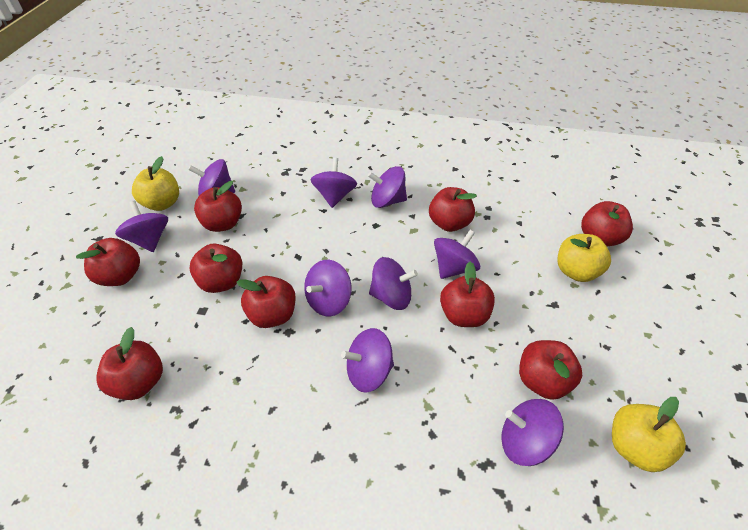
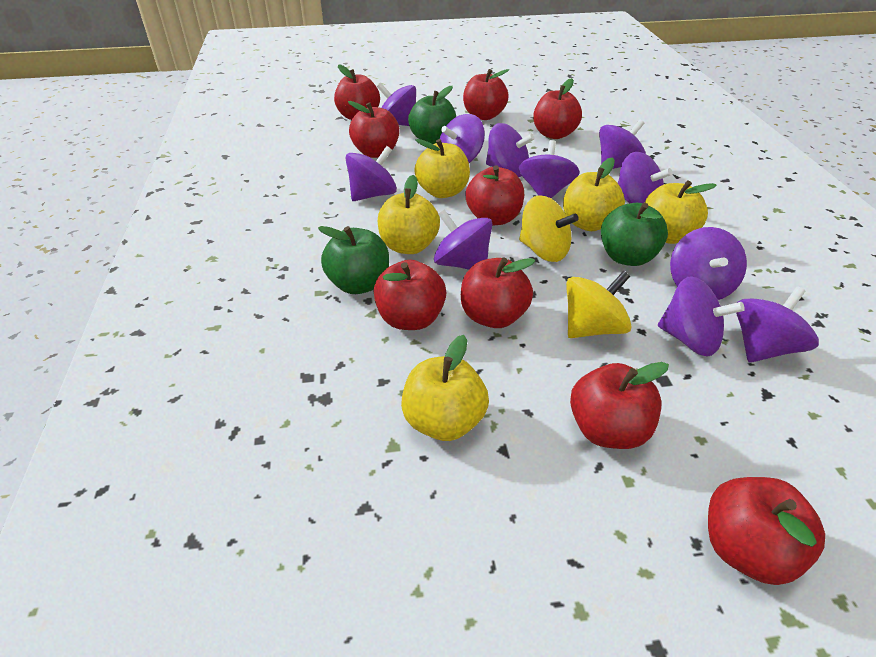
green apple: none = 0 -> [318,226,389,294] [408,86,456,144] [601,203,668,266] = 3
purple spinning top: [115,201,168,252] [188,159,235,195] [304,260,352,317] [310,158,357,208] [341,328,394,393] [368,166,407,208] [369,257,418,310] [434,230,480,279] [501,399,564,466] = 9 -> [345,146,397,201] [377,83,416,126] [434,210,492,270] [440,114,485,163] [486,123,535,177] [519,140,580,198] [599,120,646,169] [618,152,672,203] [658,277,745,357] [670,227,747,300] [736,286,819,362] = 11
yellow apple: [132,156,179,211] [558,234,611,282] [612,397,686,472] = 3 -> [378,175,440,254] [401,335,489,441] [414,139,470,198] [563,157,625,231] [645,180,717,244] = 5
yellow spinning top: none = 0 -> [519,195,579,262] [566,271,632,338] = 2

